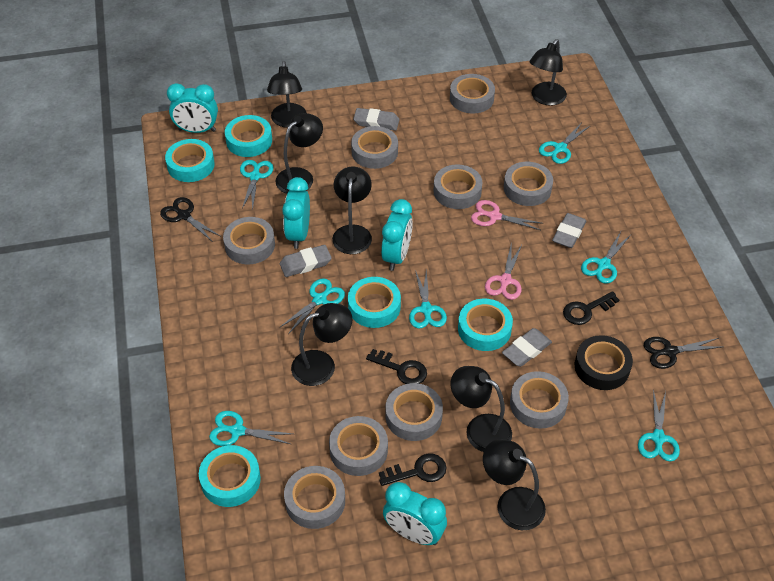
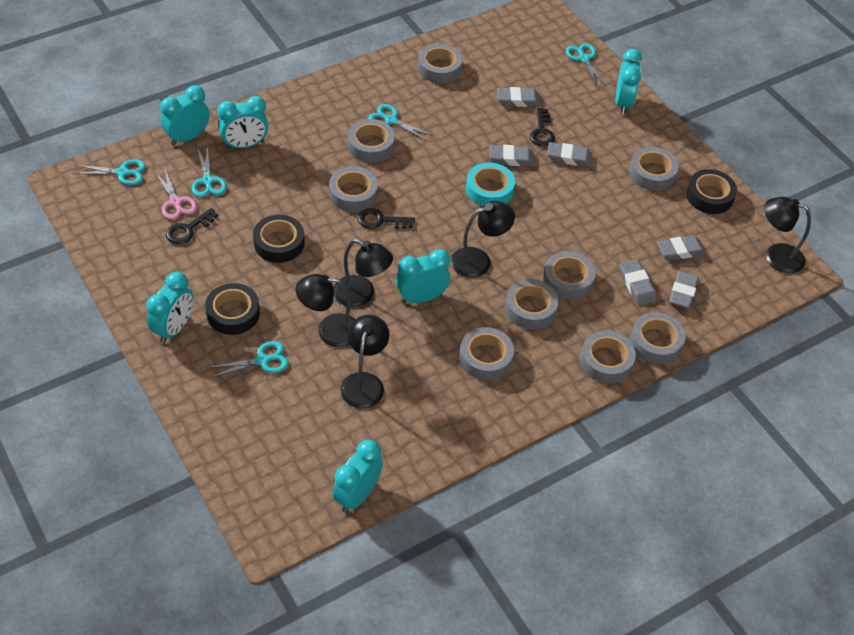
black lamp: [267,61,306,128] [275,113,323,194] [291,303,352,386] [332,167,372,254] [451,366,512,452] [483,439,546,530] [530,39,567,106] = 7 -> [296,274,355,347] [334,239,393,307] [340,315,389,408] [451,201,515,278] [764,197,811,274] = 5
black scissors: [160,197,221,242] [644,337,721,369] = 2 -> none = 0
black tape: [575,335,633,390] = 1 -> [205,283,260,335] [253,215,305,263] [686,169,737,214] = 3
grey eraser: [280,245,332,277] [353,108,400,131] [502,328,552,367] [552,213,586,248] = 4 -> [489,145,534,166] [497,87,541,107] [547,142,593,167] [619,259,656,305] [657,236,706,260] [669,271,699,308] = 6
pink scissors: [471,200,544,230] [485,245,522,300] = 2 -> [155,167,197,220] = 1
turquoise clock: [167,83,218,133] [282,177,310,249] [381,199,413,271] [383,482,447,545] = 4 -> [146,272,193,343] [160,85,210,146] [217,96,268,149] [333,440,383,513] [396,249,450,304] [615,49,642,114] = 6
turquoise scissors: [209,411,293,446] [240,160,273,210] [280,278,345,334] [409,270,447,329] [539,122,591,164] [581,232,631,284] [638,390,680,461] = 7 -> [73,159,146,185] [192,146,227,197] [208,341,289,378] [368,104,431,141] [566,43,605,87] = 5
turquoise tape: [165,139,215,182] [199,445,261,507] [225,115,272,157] [348,277,401,328] [458,299,513,351] = 5 -> [466,163,515,206] = 1

